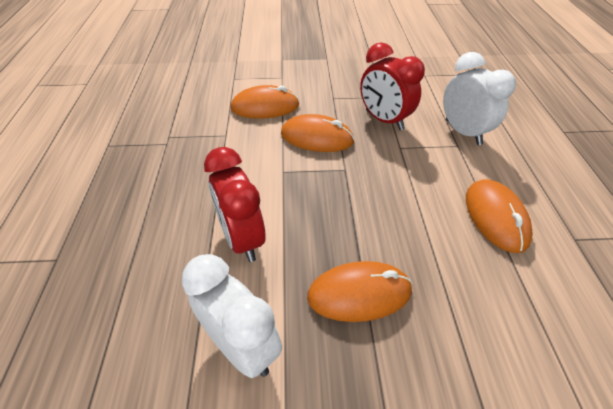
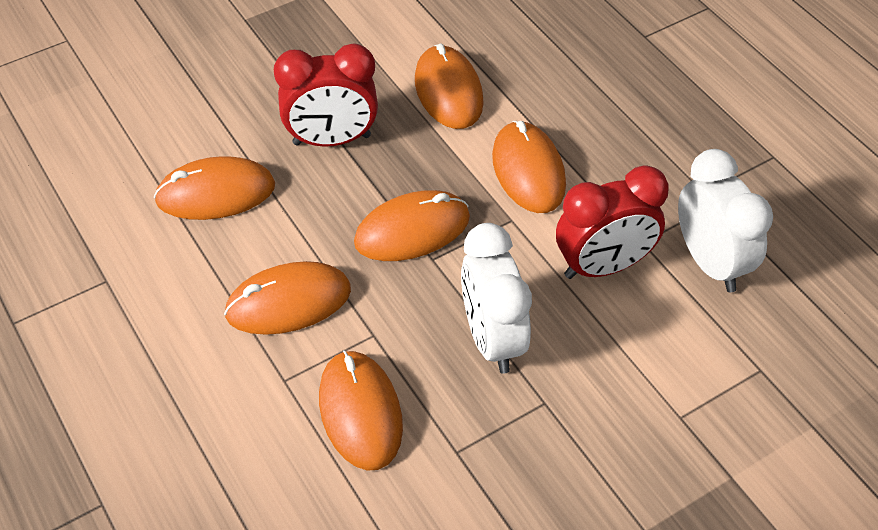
orange mouse: [230,85,299,119] [281,114,355,152] [307,261,413,322] [466,179,533,253] = 4 -> [154,156,275,220] [224,261,351,335] [319,350,403,471] [354,190,470,261] [415,43,484,129] [492,121,566,213] = 6

